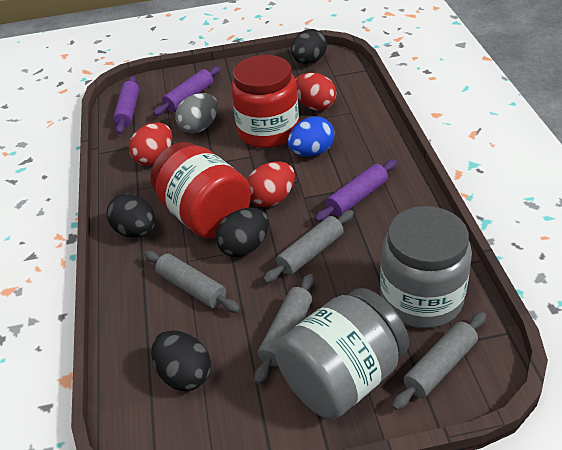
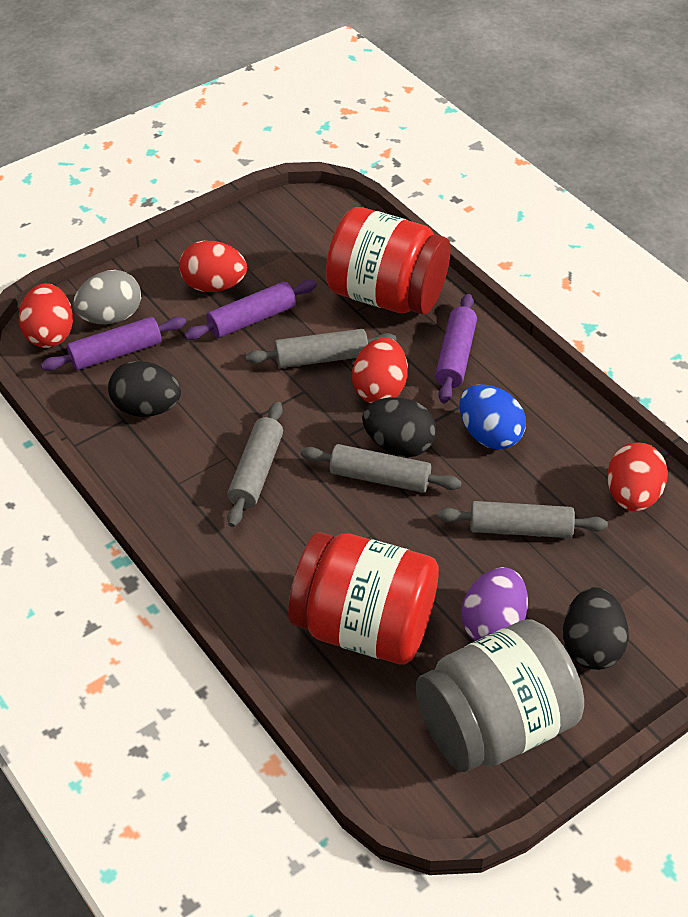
black egg: [106,193,155,238] [151,330,211,391] [215,208,269,257] [291,29,327,64] = 4 -> [108,361,181,417] [362,397,436,457] [563,587,629,670] = 3
grey jar: [275,288,409,419] [380,206,472,328] = 2 -> [416,619,584,772] = 1
purple egg: none = 0 -> [461,567,528,641] = 1
red egg: [129,122,172,166] [247,161,295,207] [295,73,336,111] = 3 -> [19,283,73,348] [179,241,247,292] [352,337,408,403] [607,442,668,511] = 4

